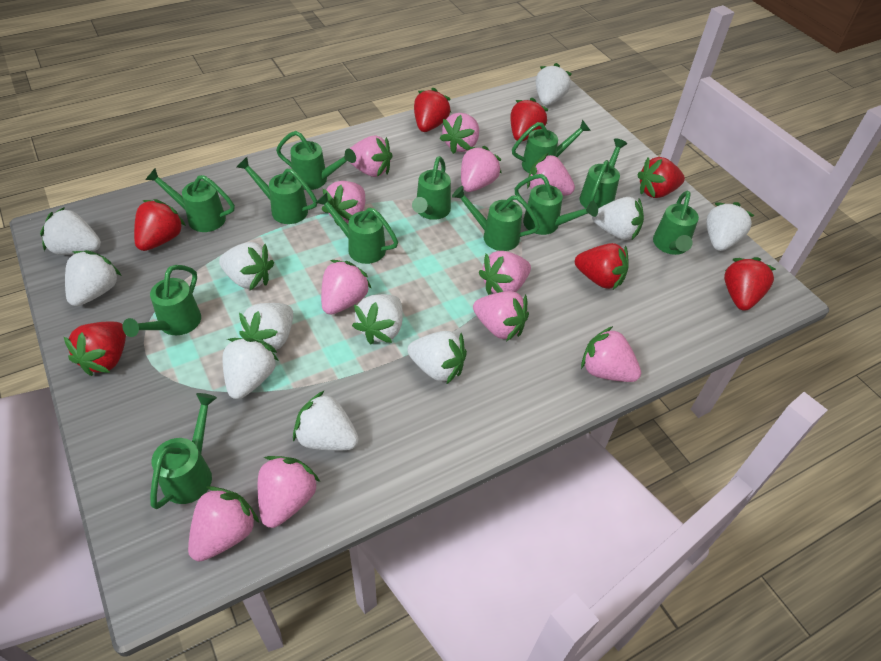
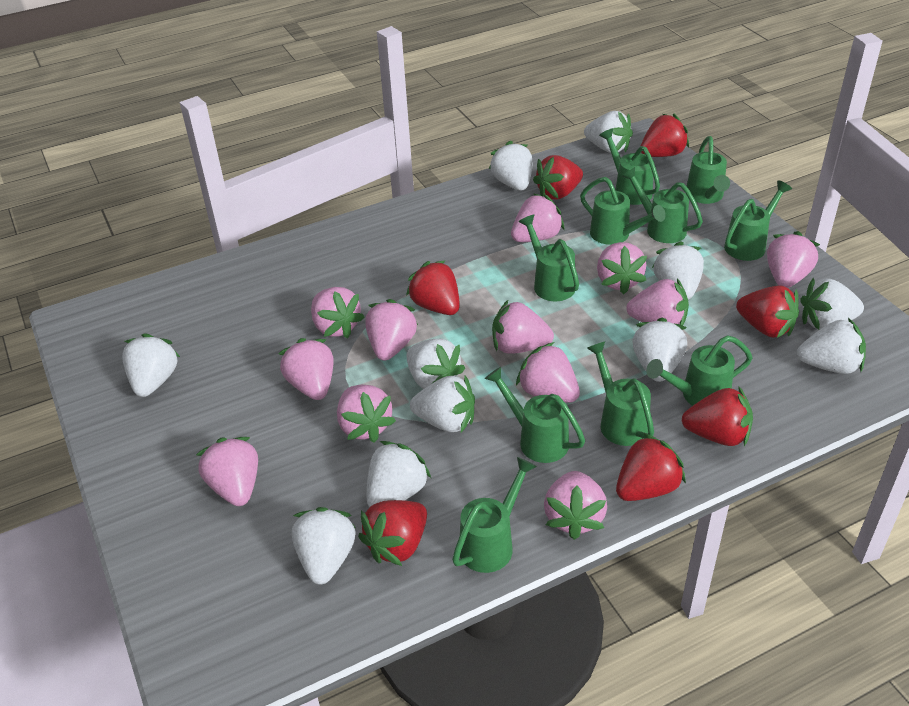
green watering can: [122,265,201,337] [145,168,235,232] [150,393,217,509] [237,157,317,224] [276,131,356,190] [315,192,398,264] [412,156,451,220] [452,186,540,251] [512,119,591,173] [514,174,598,235] [580,138,627,208] [653,191,699,255] = 12 -> [452,457,537,573] [485,367,585,463] [519,215,579,301] [580,177,666,245] [587,341,654,446] [599,128,660,205] [622,167,703,243] [646,335,753,406] [686,136,730,204] [724,180,792,261] = 10
pink strawberry: [188,486,259,561] [258,456,320,528] [321,181,365,226] [321,260,372,315] [349,136,393,177] [439,113,479,154] [461,146,502,192] [473,291,529,341] [479,251,531,295] [527,153,575,196] [581,326,641,382] = 11 -> [196,437,258,506] [278,338,334,400] [311,287,365,338] [337,385,396,443] [366,299,418,361] [492,299,554,354] [511,193,565,242] [516,342,580,403] [544,471,607,540] [597,242,647,294] [626,278,689,325] [767,231,820,288] = 12

